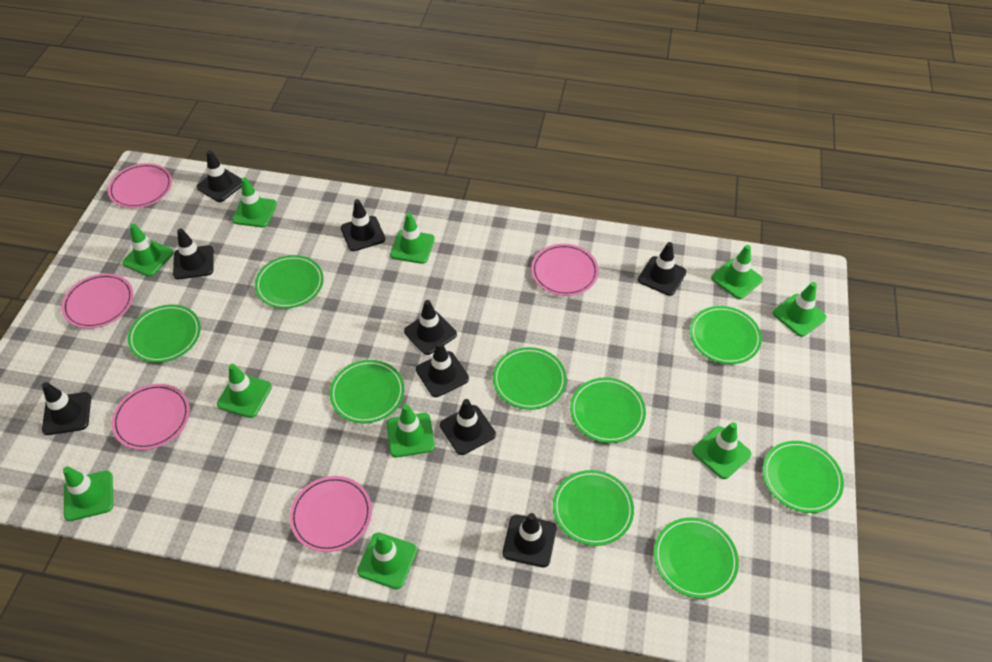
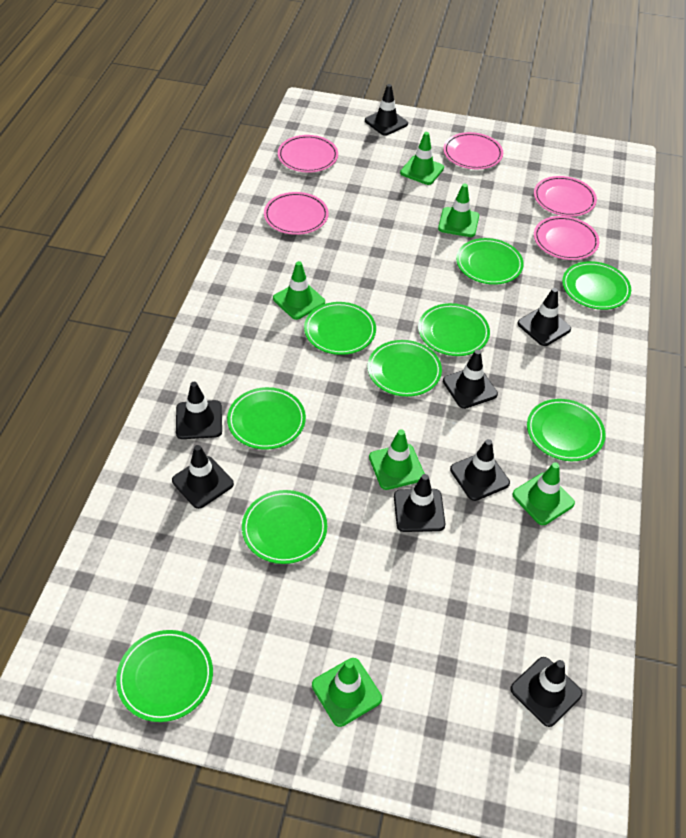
black traffic cone: [42,382,91,435] [173,228,214,279] [197,150,242,202] [341,199,385,251] [404,300,457,355] [416,342,469,397] [440,399,496,455] [503,513,557,567] [638,242,687,296] = 9 -> [172,445,234,509] [176,382,222,439] [365,84,408,136] [394,474,445,532] [443,349,498,409] [450,439,510,501] [510,657,582,727] [517,288,571,346] = 8
green traffic cone: [63,467,113,521] [122,224,174,276] [217,364,272,418] [232,177,277,227] [357,532,417,589] [387,404,435,457] [390,213,435,264] [692,422,752,479] [711,245,763,299] [773,282,826,337] = 10 -> [273,261,325,320] [312,658,382,727] [369,430,425,490] [400,132,444,185] [438,184,479,237] [512,463,575,525] = 6

